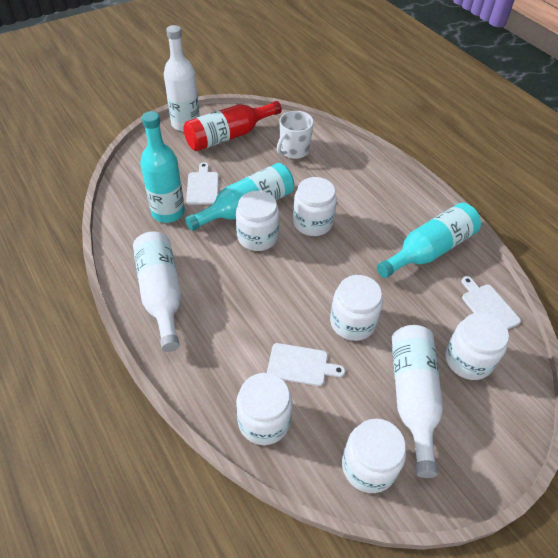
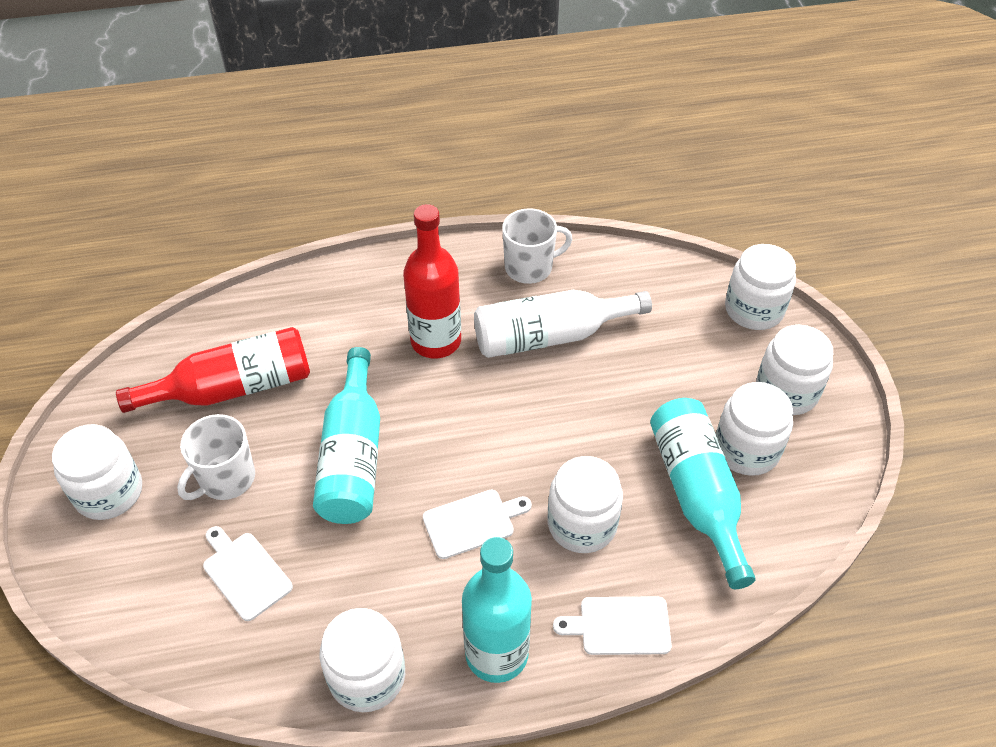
red bottle: [184,101,282,151] = 1 -> [116,327,310,413] [403,204,461,358] = 2
white bottle: [133,232,181,352] [164,25,200,132] [392,325,443,478] = 3 -> [474,290,652,358] = 1
white mug: [277,111,314,159] = 1 -> [177,414,255,500] [502,208,572,284] = 2

